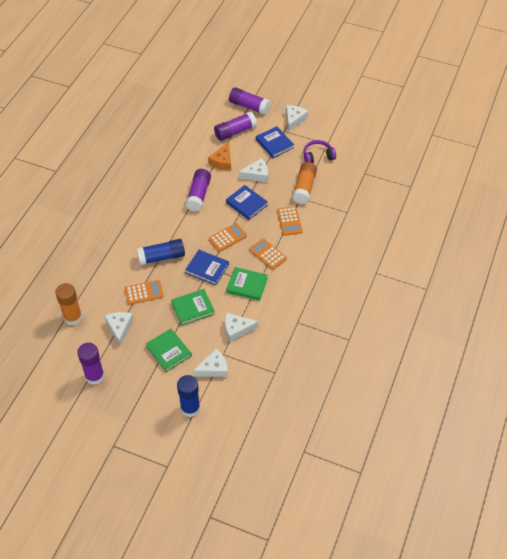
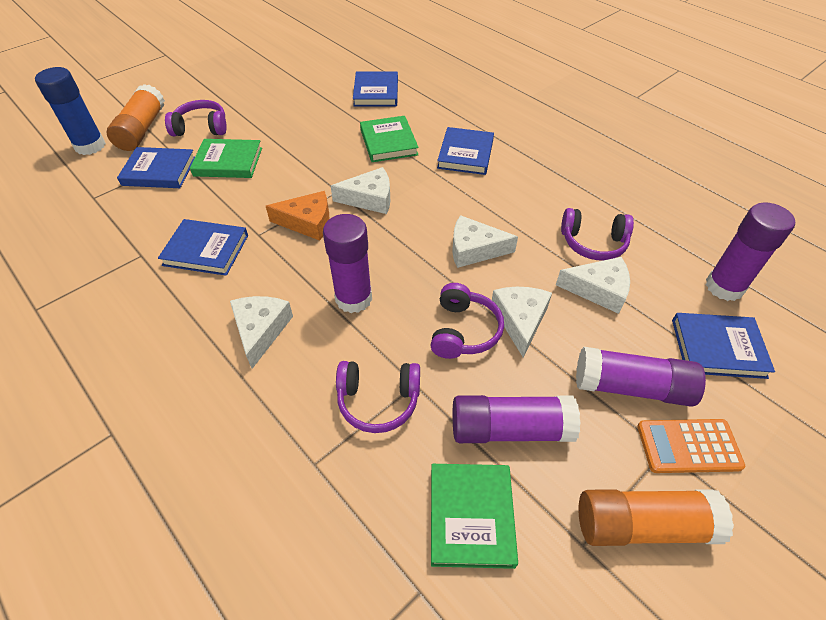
blue book: [185,250,229,285] [226,185,268,220] [256,126,294,158] = 3 -> [117,147,195,188] [158,219,248,276] [353,71,398,107] [437,127,494,175] [672,313,775,379] = 5
blue glue stick: [136,239,185,265] [177,375,200,417] = 2 -> [35,67,106,155] = 1
orange calculator: [125,280,164,305] [209,223,247,252] [249,238,287,270] [277,206,303,236] = 4 -> [637,419,745,473] = 1
purple headphones: [303,140,336,163] = 1 -> [165,100,227,136] [336,361,420,433] [431,283,504,359] [561,208,634,261] = 4

